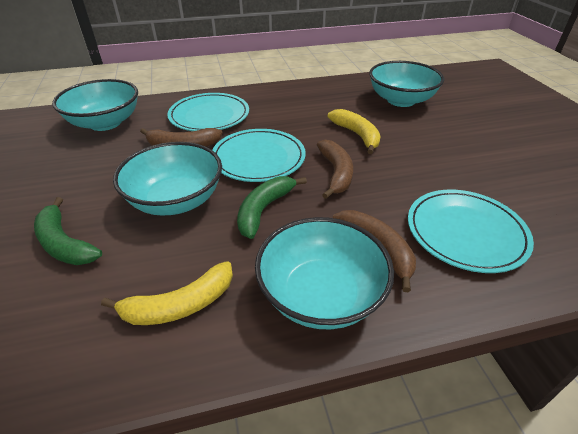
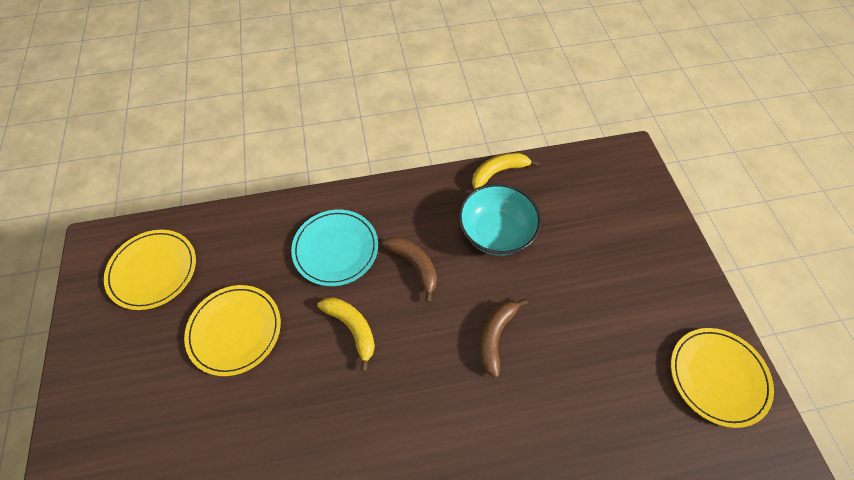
brown banana: [140,128,222,147] [317,140,353,199] [333,210,416,292] = 3 -> [382,237,437,303] [479,299,528,378] = 2
green banana: [34,197,102,265] [237,176,307,239] = 2 -> none = 0
turquoise bowl: [52,79,138,131] [113,142,222,216] [255,217,394,329] [369,61,444,107] = 4 -> [458,183,541,256] = 1
turquoise plate: [167,93,249,131] [212,129,306,182] [408,190,534,273] = 3 -> [291,210,378,286] = 1
yellow plate: none = 0 -> [104,230,196,310] [184,285,281,376] [671,328,774,428] = 3

